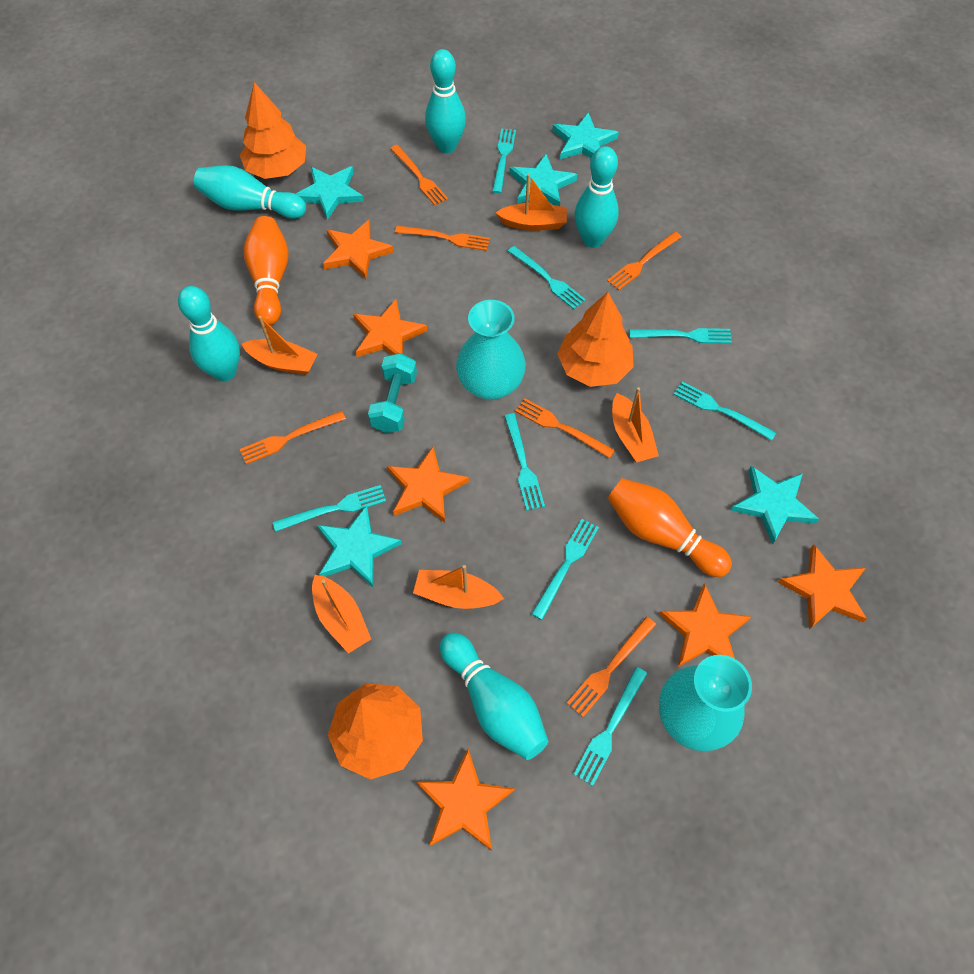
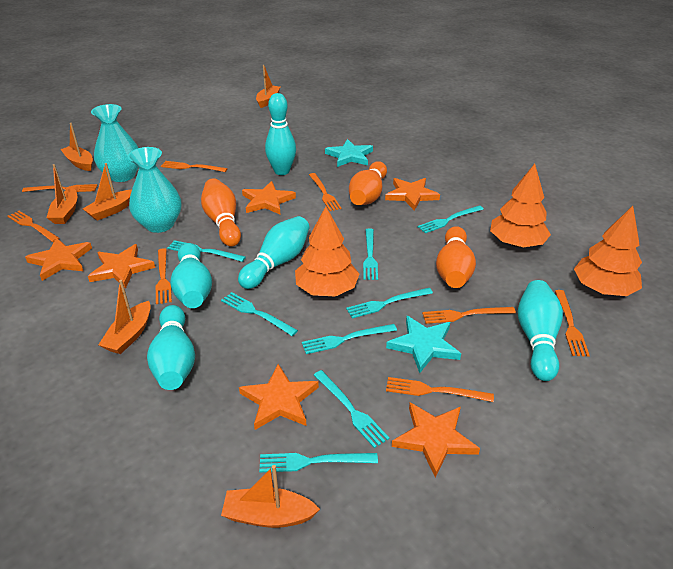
orange boat: [242,316,318,375] [312,575,371,654] [413,565,504,609] [496,174,567,231] [612,387,659,462] = 5 -> [46,164,77,224] [60,123,93,171] [83,163,132,221] [98,280,151,354] [221,465,320,528] [256,65,280,108] = 6
orange bowling pin: [243,216,289,325] [608,478,732,577] = 2 -> [201,178,241,247] [349,161,387,205] [436,226,476,288] = 3
orange fork: [240,411,346,464] [390,145,448,205] [395,226,490,251] [515,398,615,458] [567,617,656,717] [607,232,682,290] = 6 -> [8,211,59,242] [22,184,97,192] [156,248,172,304] [161,161,227,172] [309,173,342,211] [386,377,494,402] [422,307,516,324] [555,290,590,357] = 8
turquoise dumbbell: [368,353,417,433] = 1 -> none = 0
turquoise star: [296,166,364,220] [317,505,402,587] [509,154,578,206] [552,112,619,159] [731,466,819,545] = 5 -> [325,139,373,167] [386,316,461,373] = 2

